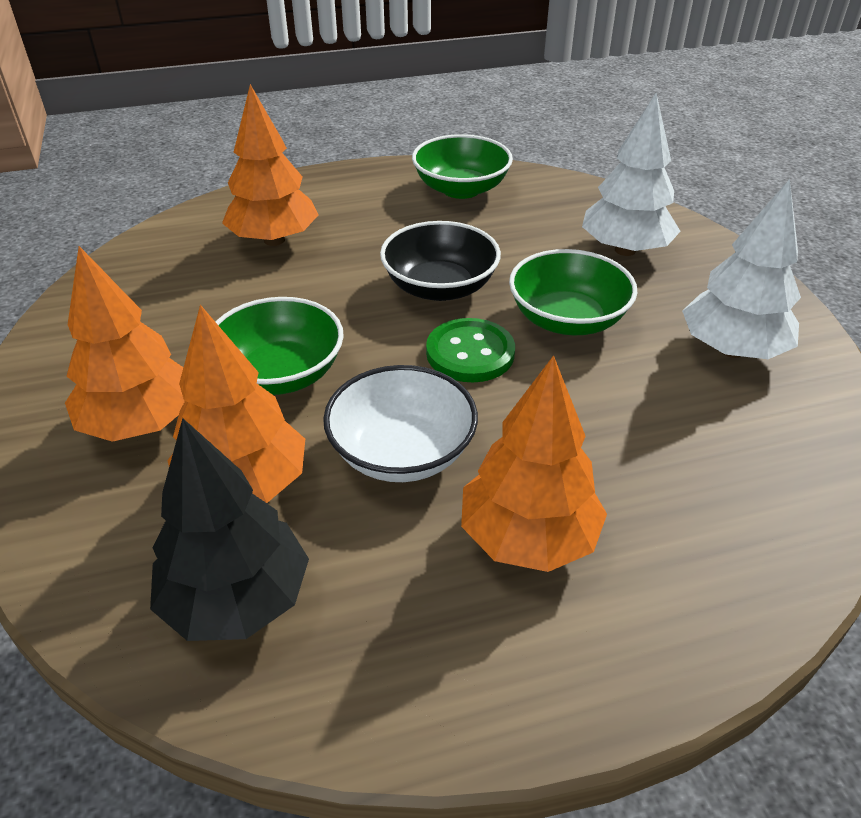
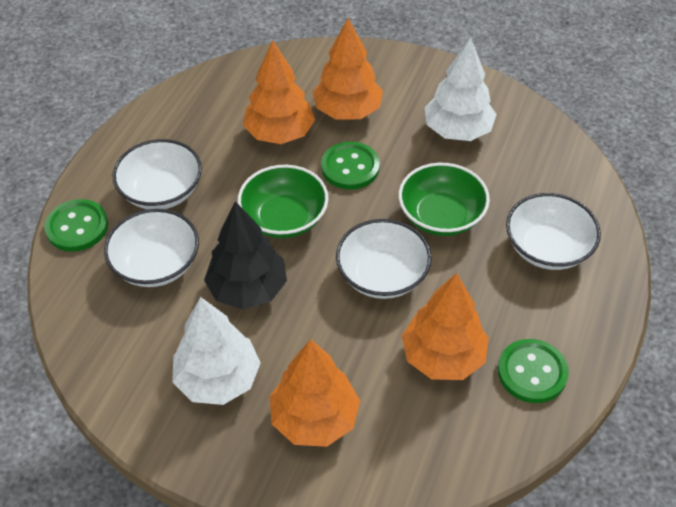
black bowl: [380,221,501,301] = 1 -> none = 0
green bowl: [215,297,344,395] [412,134,513,199] [509,249,637,335] = 3 -> [238,165,329,238] [399,163,490,236] = 2
green button: [426,318,515,383] = 1 -> [44,199,108,252] [321,142,380,190] [498,339,569,403] = 3
white bowl: [323,365,478,482] = 1 -> [104,209,199,287] [113,139,202,209] [336,219,432,299] [506,193,601,270] = 4

